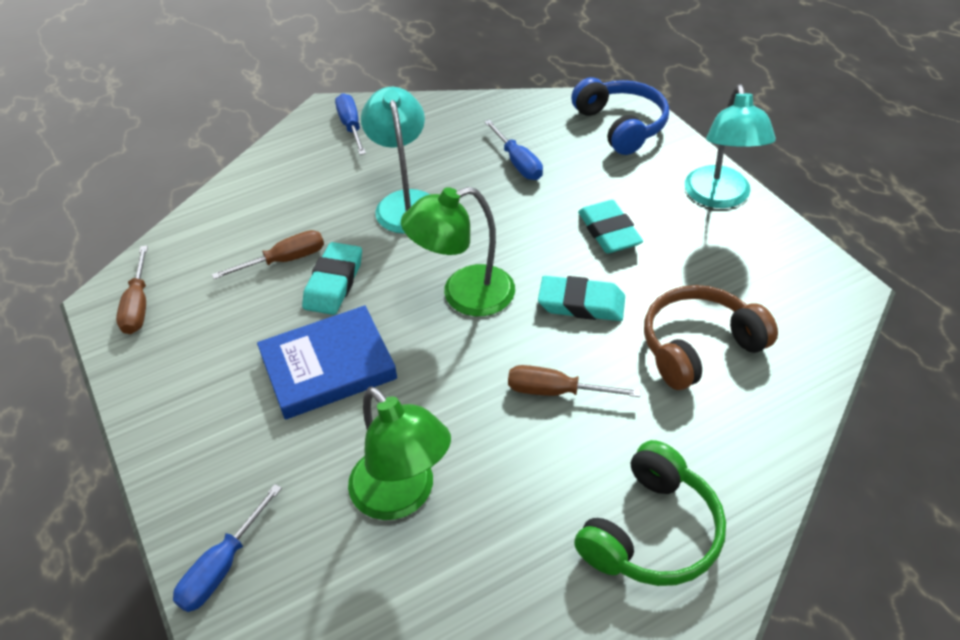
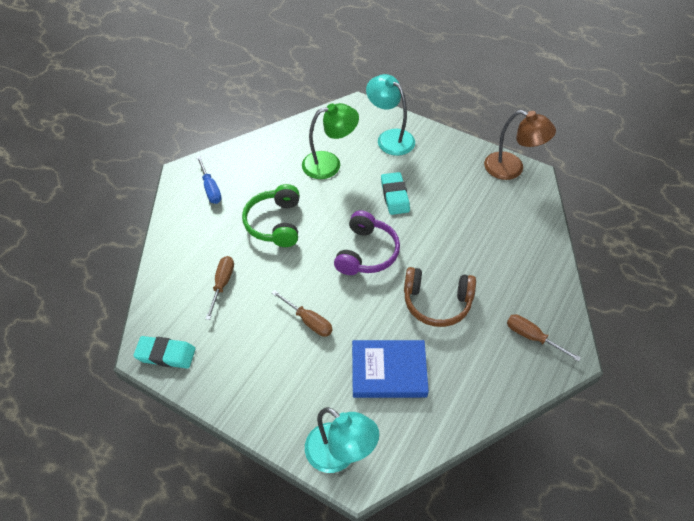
blue headphones: [571,77,669,155] = 1 -> none = 0
blue screwdriver: [173,484,282,612] [335,93,366,155] [484,120,543,180] = 3 -> [196,156,222,204] = 1
brown lamp: none = 0 -> [484,110,556,180] = 1
green lamp: [348,386,451,520] [401,187,515,316] = 2 -> [302,103,359,179] = 1
purple headphones: none = 0 -> [334,211,400,275] = 1
turquoise eraser: [302,242,362,315] [538,276,625,321] [578,200,643,253] = 3 -> [133,336,196,369] [381,172,410,215] = 2

